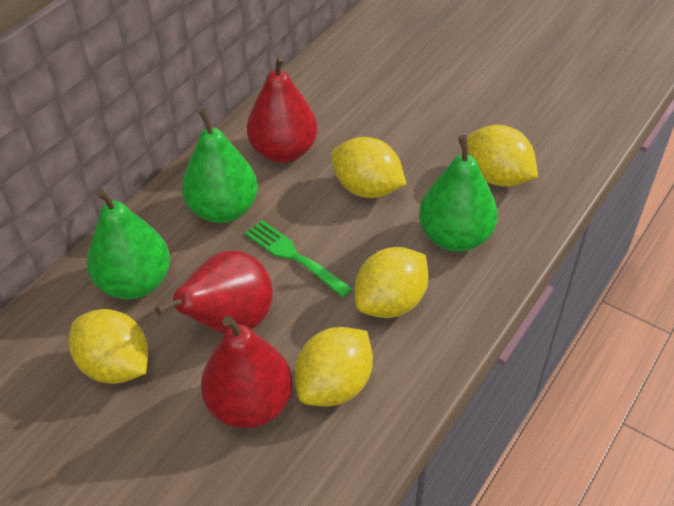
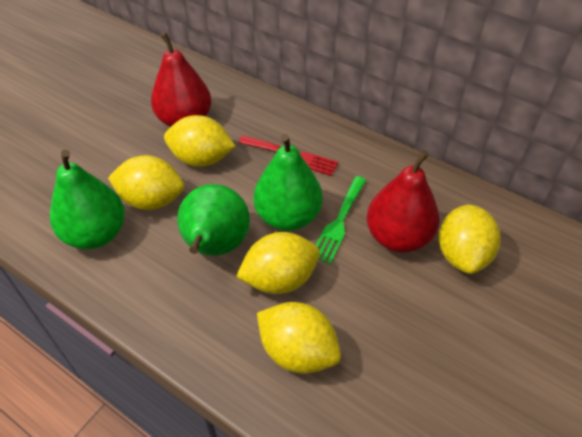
red fork: none = 0 -> [239,135,339,176] = 1
red pear: [155,250,273,334] [201,316,293,429] [247,55,318,163] = 3 -> [151,32,211,127] [367,150,439,253] = 2

